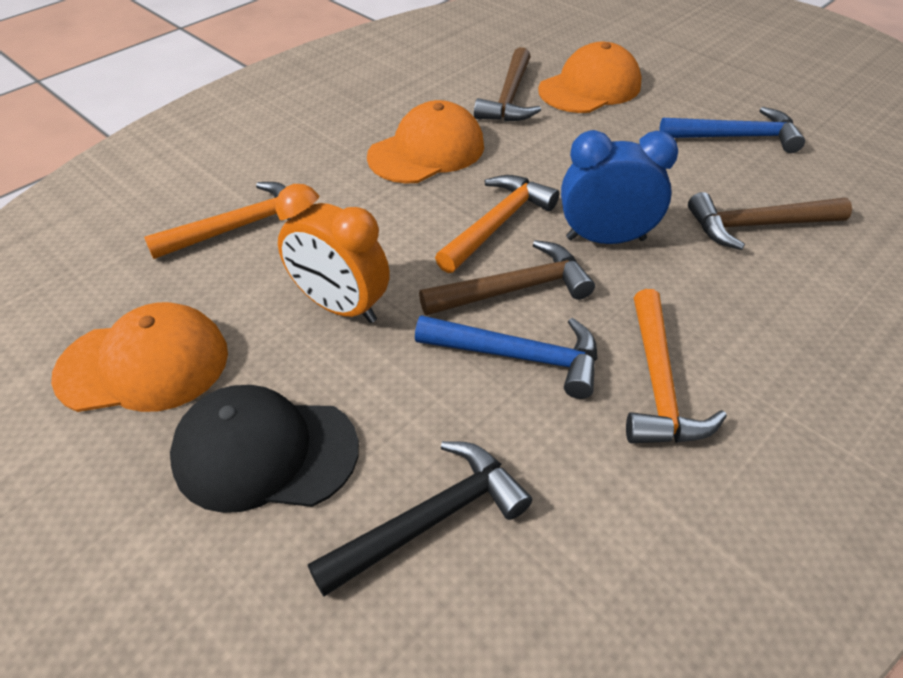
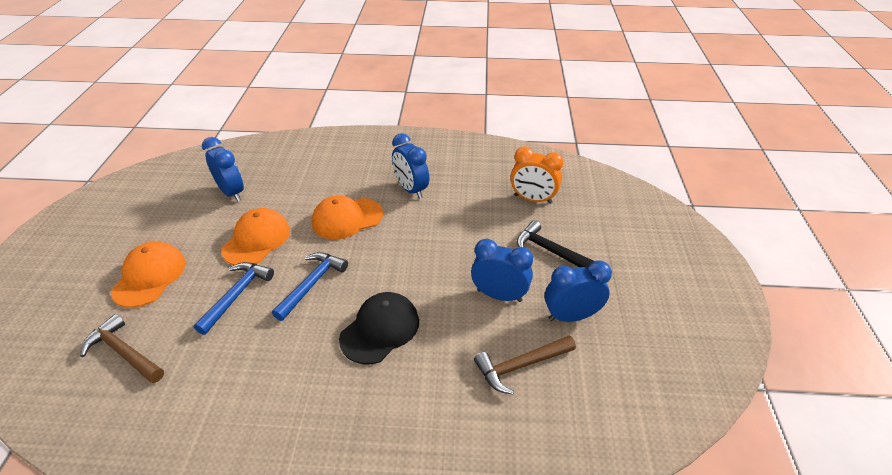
blue clock: [561,130,678,244] = 1 -> [202,137,244,202] [392,133,429,199] [471,239,533,302] [545,260,612,322] = 4
brown hammer: [419,240,595,315] [474,47,541,122] [688,192,852,250] = 3 -> [80,314,164,383] [474,335,576,395] = 2
orange hammer: [144,182,292,259] [435,175,559,273] [626,289,727,443] = 3 -> none = 0

